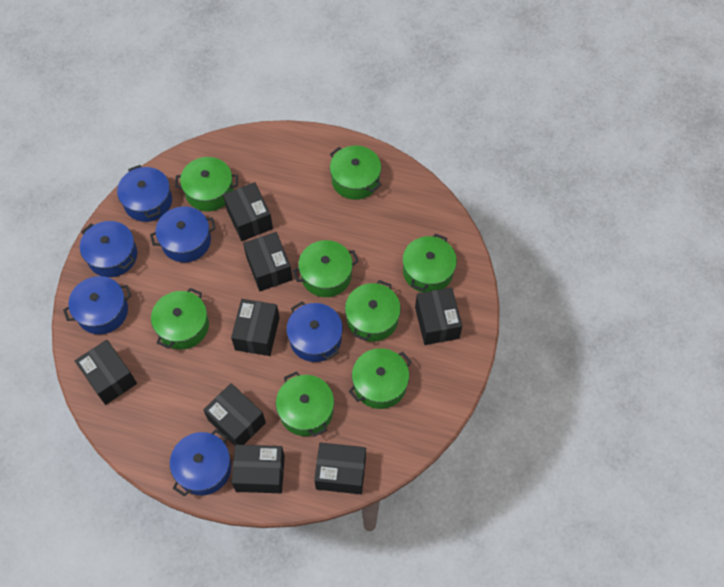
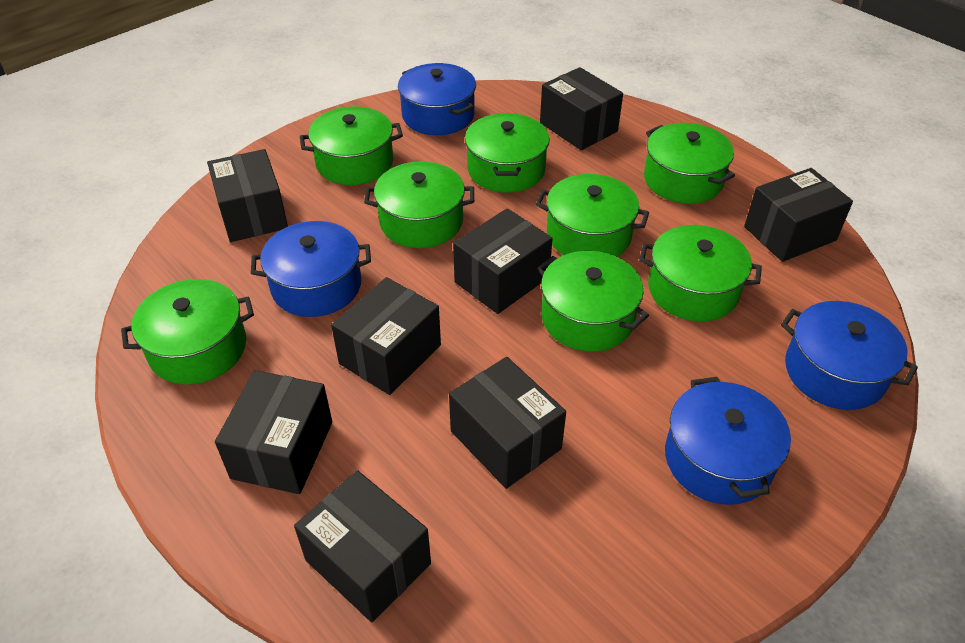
blue pot: [63,276,131,334] [80,221,137,277] [117,165,172,222] [150,206,216,262] [170,429,232,497] [286,301,343,362] = 6 -> [251,221,371,317] [398,63,476,135] [665,377,791,505] [781,301,918,410] = 4

